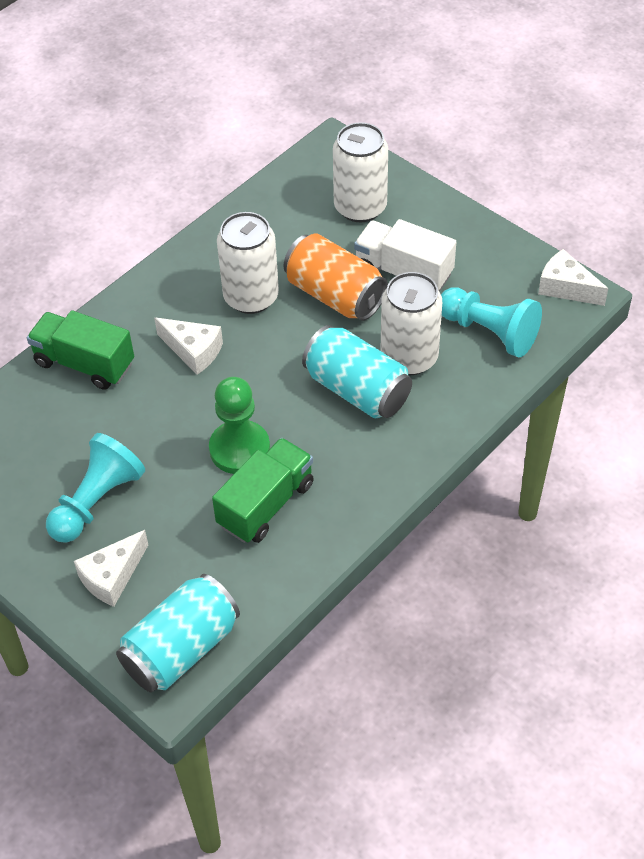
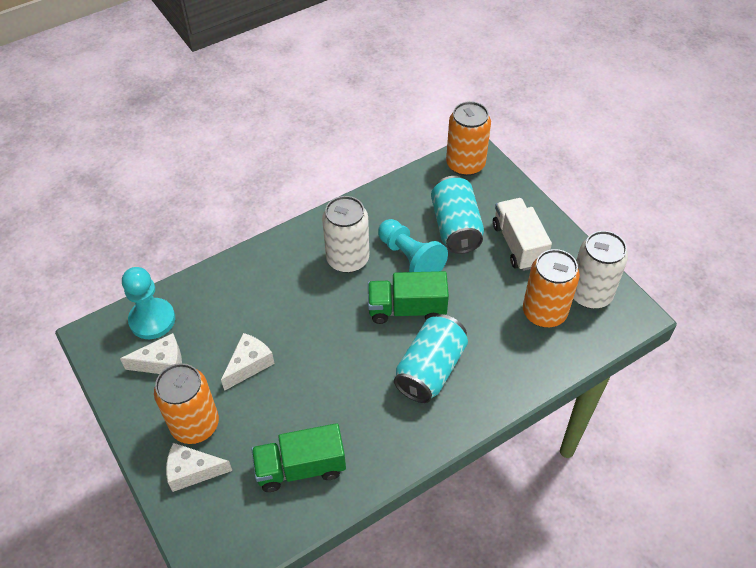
green pawn: [209,377,270,474] = 1 -> none = 0
orange can: [283,234,388,321] = 1 -> [154,363,219,444] [446,101,491,176] [523,249,580,328] = 3
white can: [217,212,279,314] [333,122,388,222] [381,272,442,375] = 3 -> [322,196,369,273] [573,231,628,309] = 2

